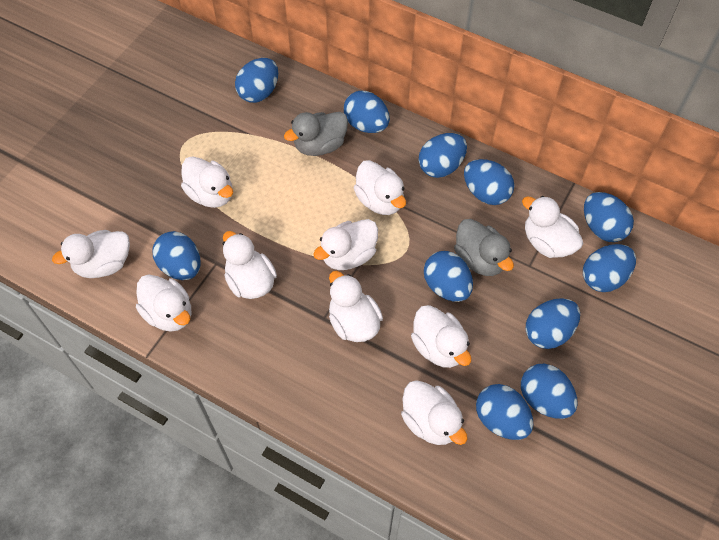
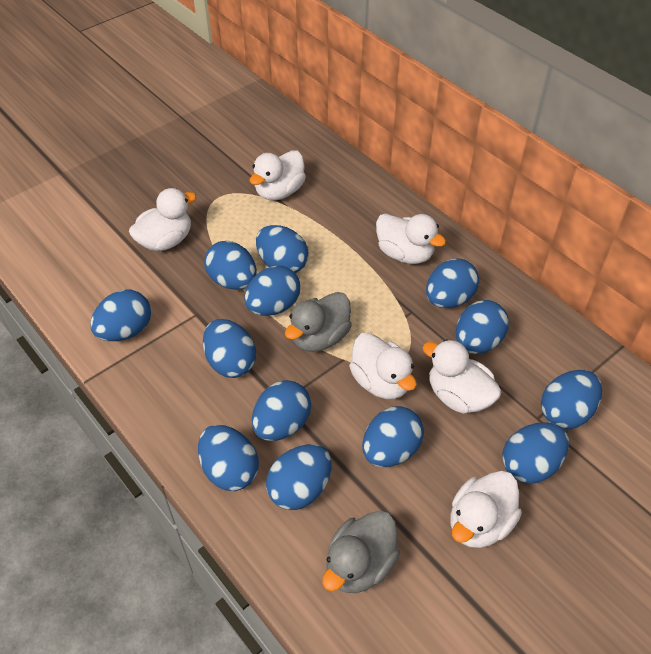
blue egg: [152,231,200,280] [235,58,278,103] [344,91,390,133] [419,133,467,178] [424,251,473,302] [464,159,514,205] [476,384,533,440] [521,364,578,419] [526,298,580,349] [583,244,636,292] [584,192,634,242] = 11 -> [90,290,151,341] [198,425,259,491] [203,319,256,378] [204,241,257,290] [244,266,300,316] [252,380,311,441] [256,225,308,273] [266,444,332,510] [362,406,424,467] [426,258,479,308] [456,300,509,354] [502,422,569,484] [541,370,602,429] = 13
white duck: [52,230,130,278] [136,274,191,332] [181,156,233,208] [223,231,277,299] [313,219,378,270] [329,271,383,342] [354,160,406,215] [401,380,467,445] [411,305,471,368] [522,196,583,258] = 10 -> [129,188,196,251] [249,150,306,200] [349,333,416,399] [376,213,446,264] [423,339,501,414] [450,471,522,548] = 6

